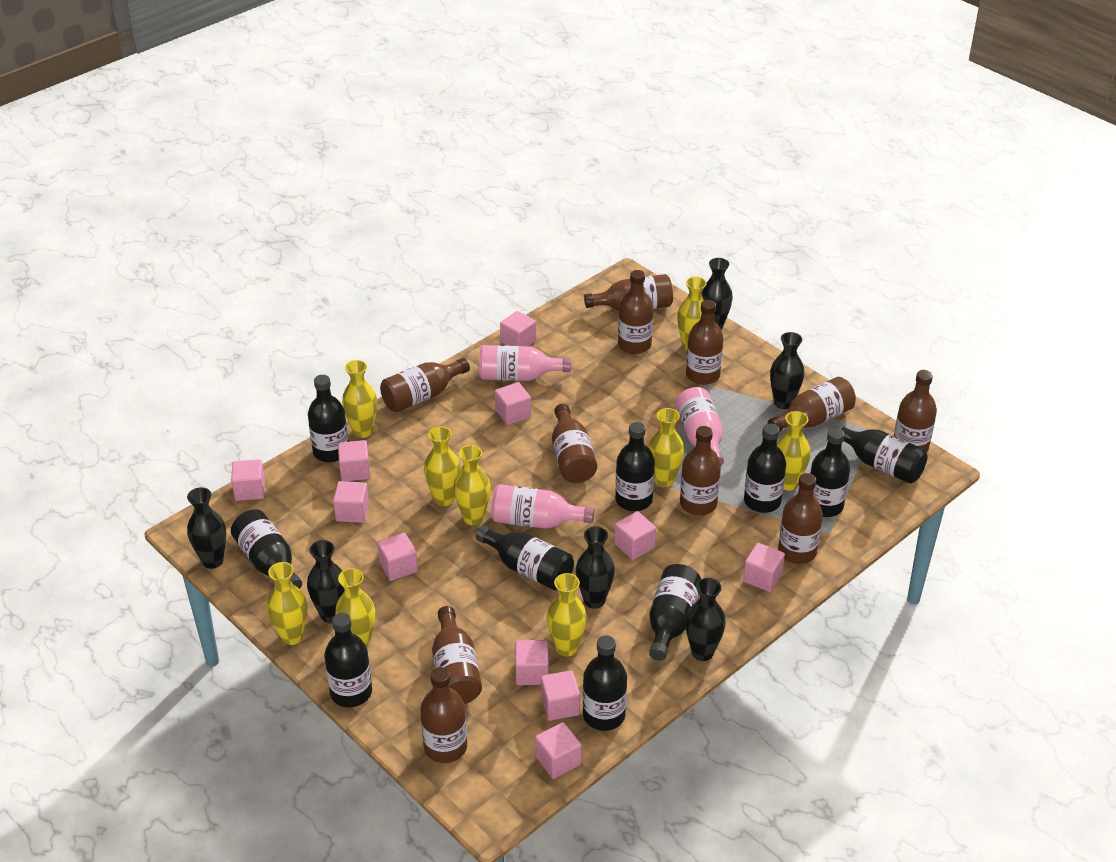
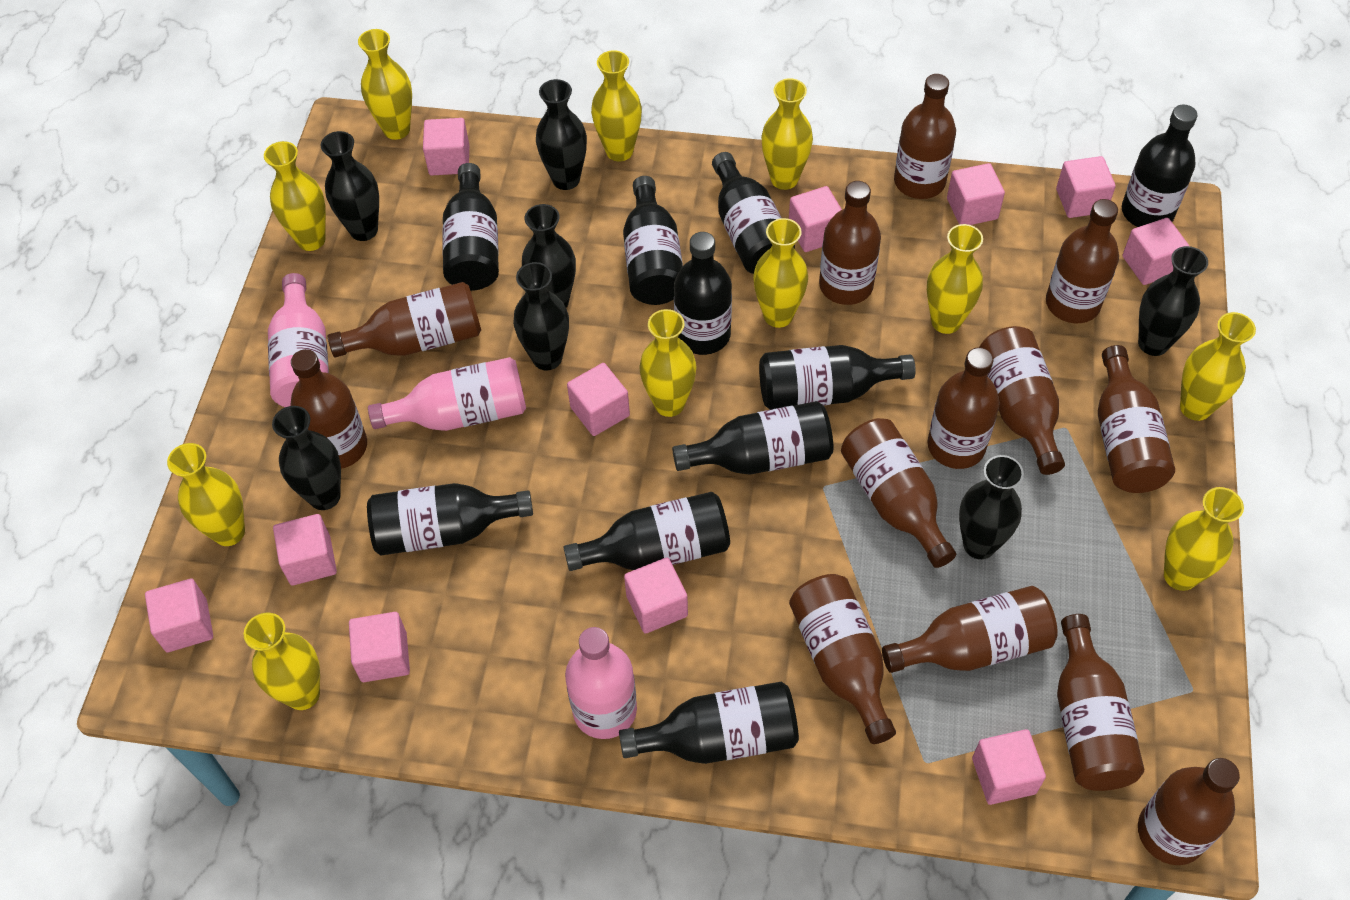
black vase: [187,487,226,569] [307,540,345,623] [576,526,615,609] [685,578,726,661] [702,258,733,330] [770,332,804,409] = 6 -> [272,406,341,510] [320,131,379,241] [513,262,569,370] [522,204,576,308] [536,79,587,190] [959,455,1024,559] [1138,246,1208,356] = 7
brown bottle: [380,358,470,412] [420,667,467,763] [432,606,482,704] [552,404,597,483] [584,274,673,311] [618,270,653,354] [680,426,721,515] [686,300,724,385] [768,377,856,432] [778,473,823,564] [894,370,937,452] = 11 -> [290,349,367,469] [328,282,481,357] [789,574,896,744] [819,181,881,305] [841,418,956,568] [882,586,1058,673] [894,74,956,199] [927,348,1000,469] [979,326,1065,475] [1046,199,1119,323] [1057,614,1144,791] [1098,345,1175,493] [1138,758,1240,865] = 13
yellow vase: [267,562,307,645] [335,568,375,648] [342,360,377,438] [424,426,461,506] [454,445,491,525] [547,573,587,656] [648,408,684,487] [677,277,707,351] [777,411,811,491] = 9 -> [167,443,245,546] [244,613,320,710] [264,141,326,251] [358,29,412,140] [591,50,642,161] [639,309,697,417] [753,218,808,328] [761,78,813,190] [927,224,983,334] [1164,487,1244,591] [1180,312,1256,421] = 11

